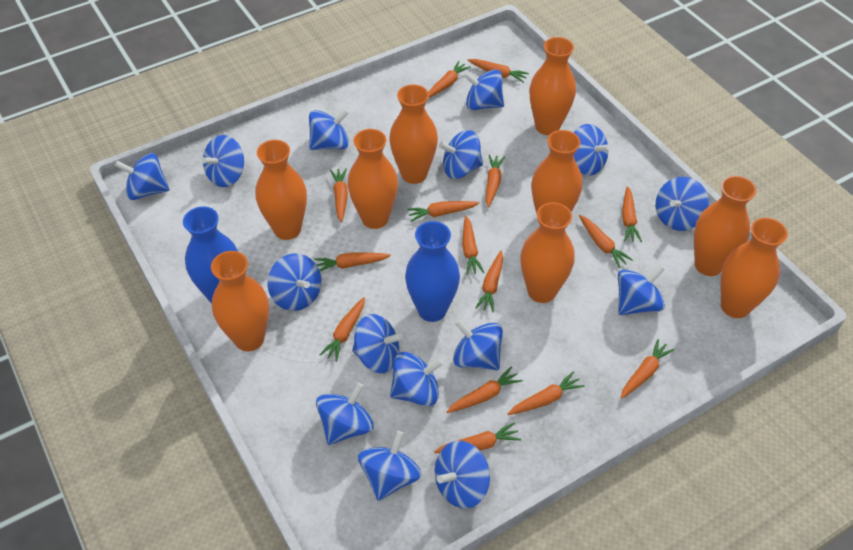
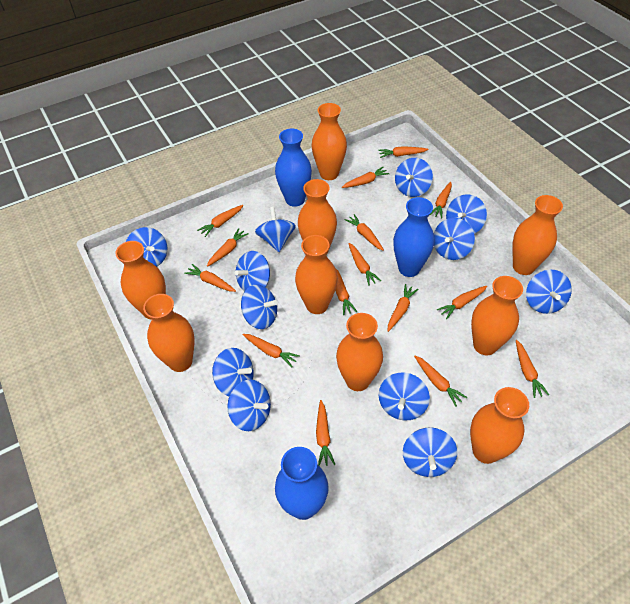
blue spinning top: [115,153,169,200] [201,135,244,187] [268,254,321,311] [309,109,349,150] [316,383,373,445] [352,314,404,373] [358,431,421,501] [390,352,444,406] [435,441,490,509] [439,130,483,179] [453,319,503,370] [463,70,504,110] [574,124,611,175] [618,265,665,315] [656,177,709,231] = 15 -> [126,227,167,267] [212,348,254,396] [227,380,271,431] [235,251,270,291] [241,284,278,329] [255,207,296,252] [379,372,430,420] [395,158,433,197] [403,427,457,477] [434,218,475,260] [446,194,487,234] [526,270,572,314] = 12
blue vase: [183,207,238,304] [405,221,460,322] = 2 -> [275,128,312,207] [275,447,329,520] [393,197,434,277] = 3

